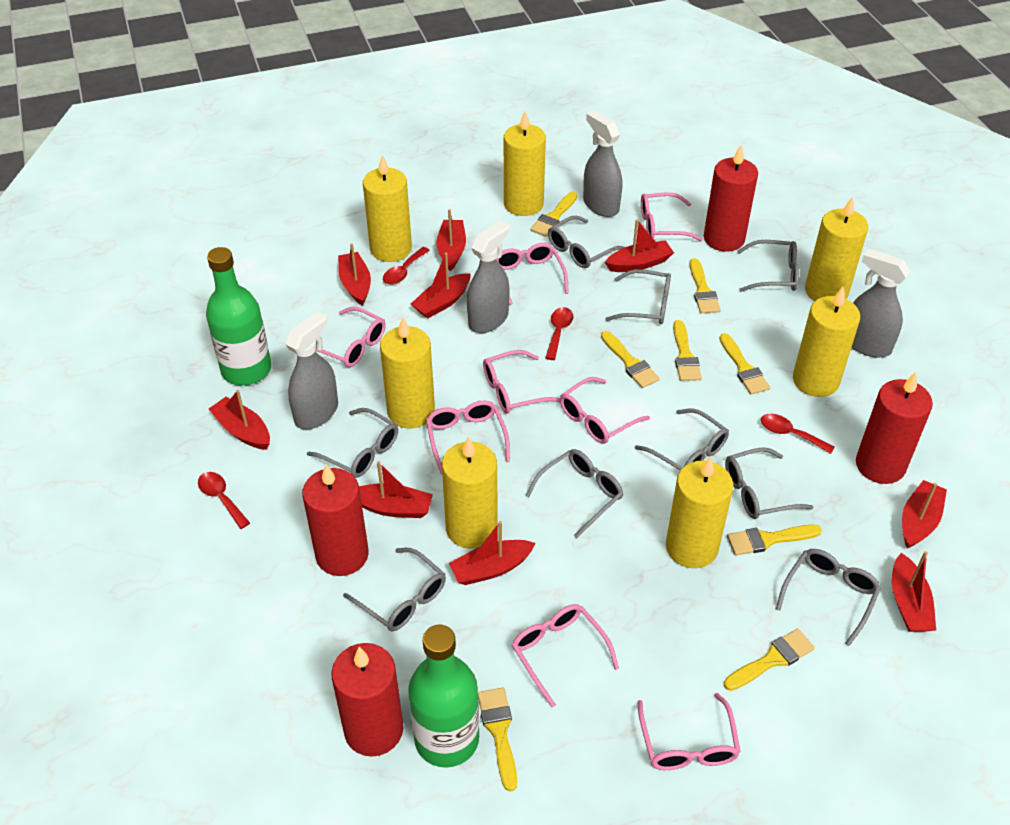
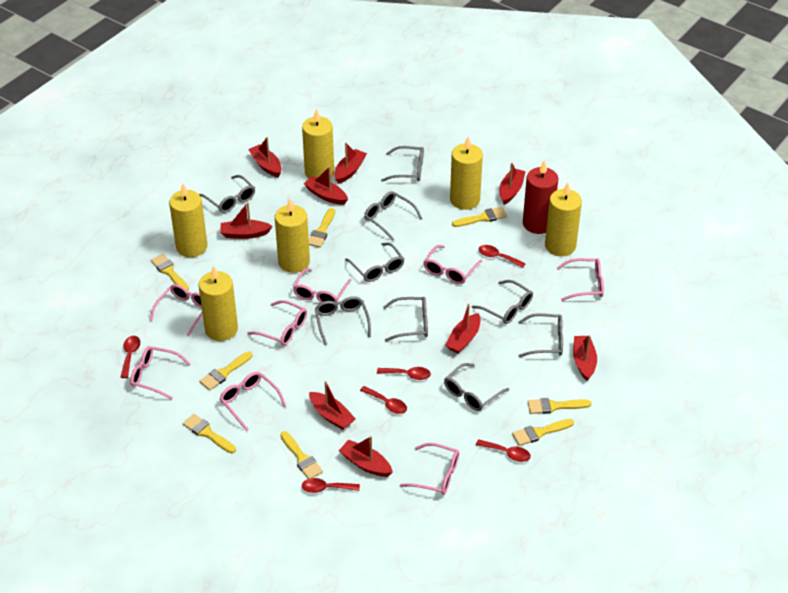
green bottle: [206,247,271,386] [408,625,479,768] = 2 -> none = 0
grey spray bottle: [285,311,338,429] [467,221,510,333] [583,111,622,217] [851,249,910,358] = 4 -> none = 0
red candle: [302,464,369,576] [331,643,403,757] [704,145,758,251] [856,372,933,484] = 4 -> [523,160,558,234] = 1
red spoon: [198,472,250,529] [383,247,430,285] [545,307,573,360] [761,414,835,454] = 4 -> [120,336,140,378] [302,478,360,493] [360,386,407,414] [377,367,431,380] [476,439,531,462] [479,245,526,268] = 6
yellow candle: [363,155,412,262] [380,317,435,428] [442,436,498,549] [504,111,546,216] [666,456,733,568] [793,287,860,397] [805,196,868,301] = 7 -> [169,184,207,257] [199,266,238,341] [275,198,310,273] [302,108,334,178] [450,137,483,210] [545,183,582,256] = 6

